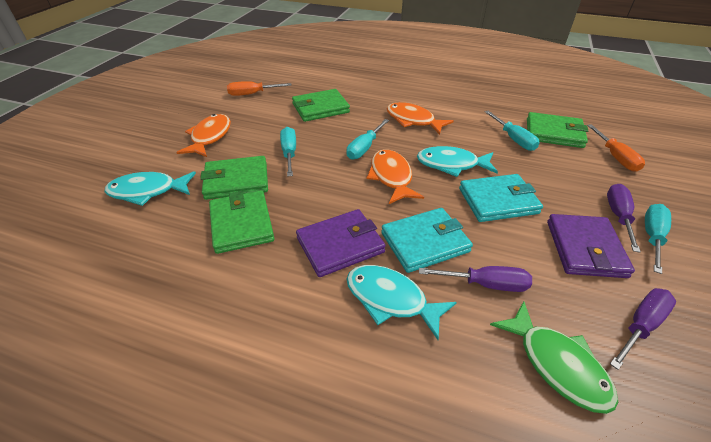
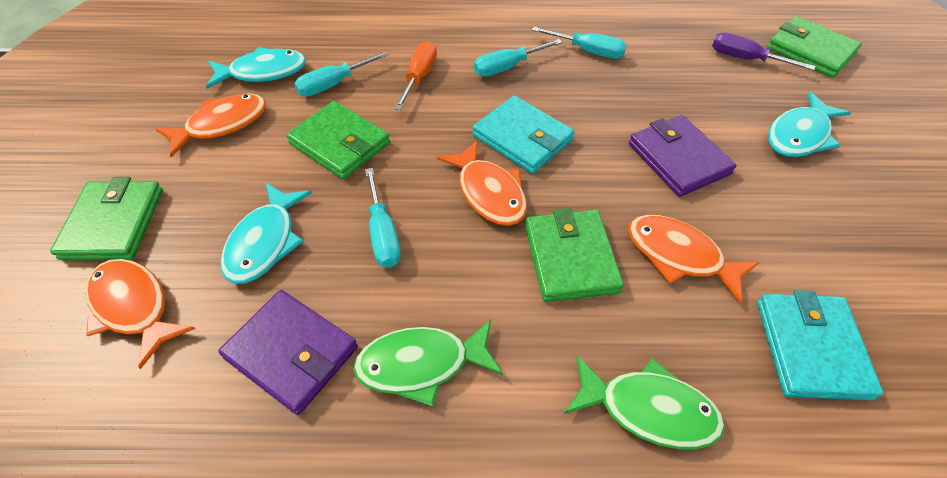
green fish: [490,301,618,414] = 1 -> [353,320,503,407] [564,355,725,450] = 2
orange fish: [176,114,231,157] [367,149,424,204] [386,102,454,135] = 3 -> [85,259,195,369] [156,93,266,158] [437,140,527,226] [628,215,760,304] = 4
orange screwdriver: [227,81,292,96] [587,124,645,172] = 2 -> [394,41,437,110] = 1
purple screwdriver: [419,266,532,292] [607,184,641,253] [610,288,676,370] = 3 -> [712,33,815,70] = 1

